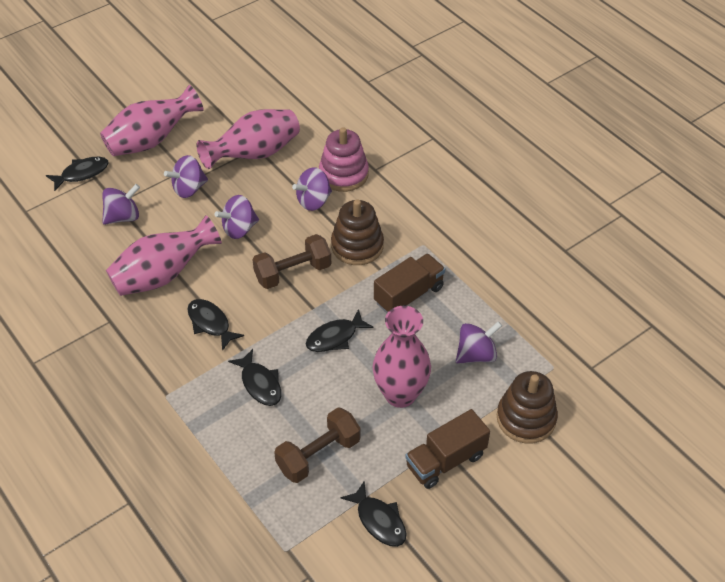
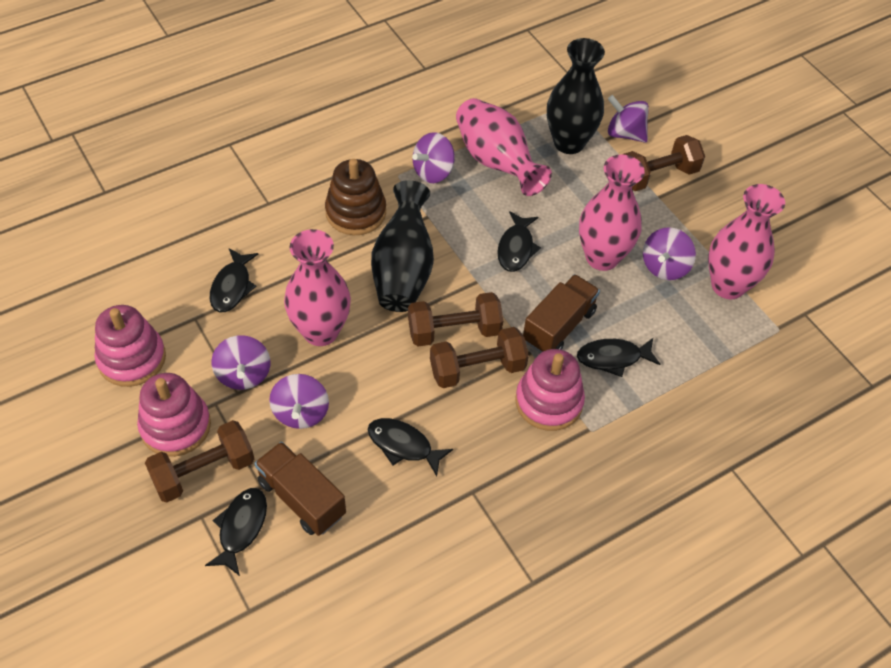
black vase: none = 0 -> [371,180,434,312] [547,38,605,154] = 2
brown dumbbell: [252,234,331,289] [274,407,360,483] = 2 -> [145,420,254,502] [408,292,503,346] [430,327,529,388] [622,135,705,191] = 4
brown stacking toy: [331,199,384,265] [497,371,558,444] = 2 -> [325,159,386,235] = 1
pink stacking toy: [319,127,369,192] = 1 -> [94,305,166,387] [137,373,211,457] [515,349,585,431] = 3

